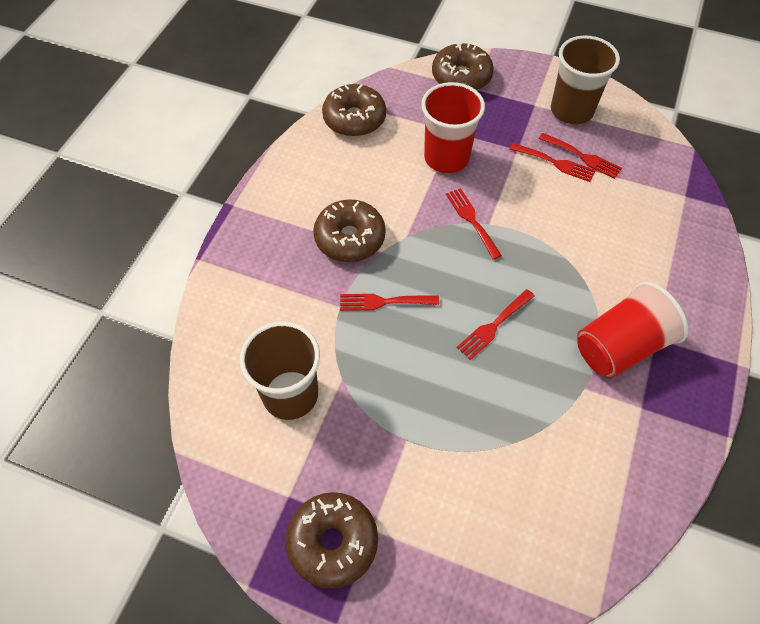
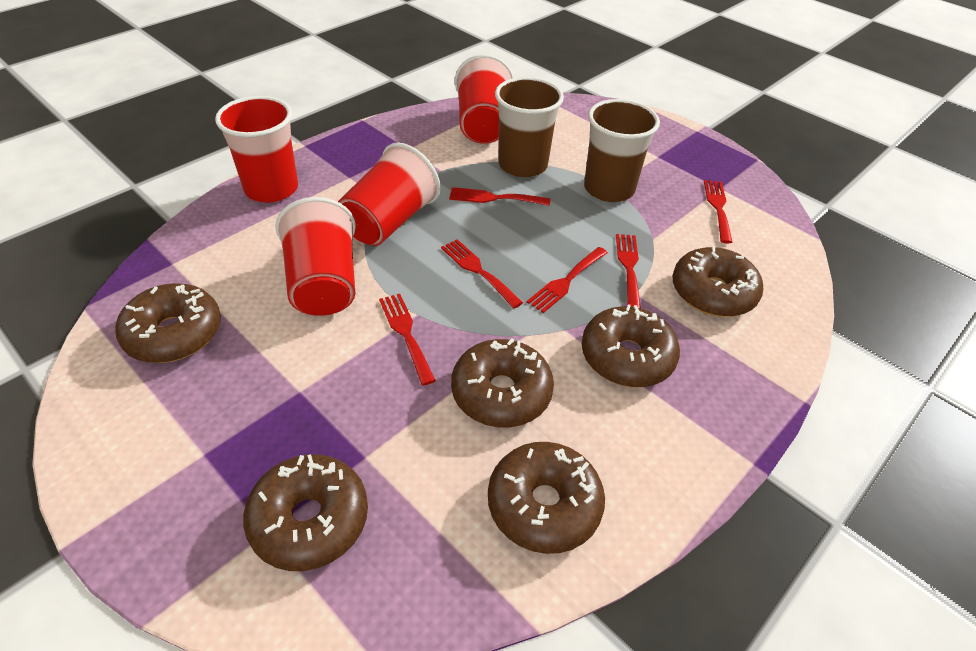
brown donut: [286,492,378,589] [313,199,386,262] [322,84,386,137] [432,43,494,90] = 4 -> [115,283,221,363] [243,454,368,571] [451,338,554,428] [488,442,605,554] [582,304,680,387] [673,246,763,317] = 6
red cup: [421,82,485,173] [577,281,688,378] = 2 -> [215,96,298,203] [275,197,356,316] [338,142,441,246] [455,54,513,144] = 4
red fork: [340,294,439,311] [446,188,502,260] [457,289,535,360] [509,143,596,182] [539,133,622,179] = 5 -> [379,294,436,385] [441,239,523,308] [449,187,550,206] [527,247,608,313] [616,234,641,308] [704,180,733,243] = 6

